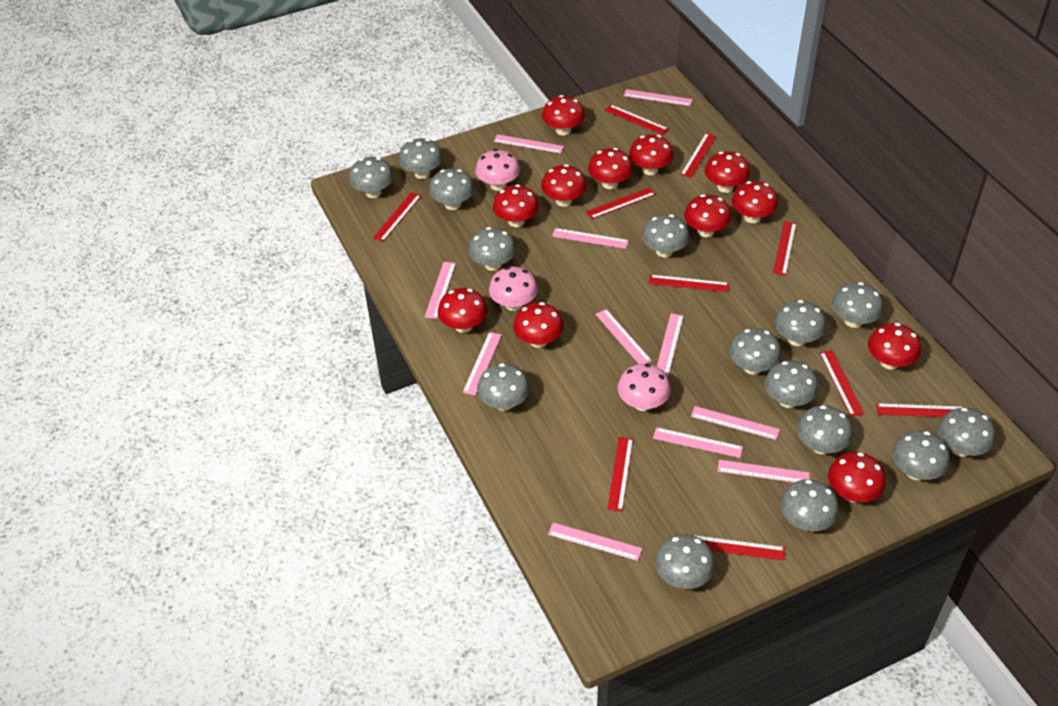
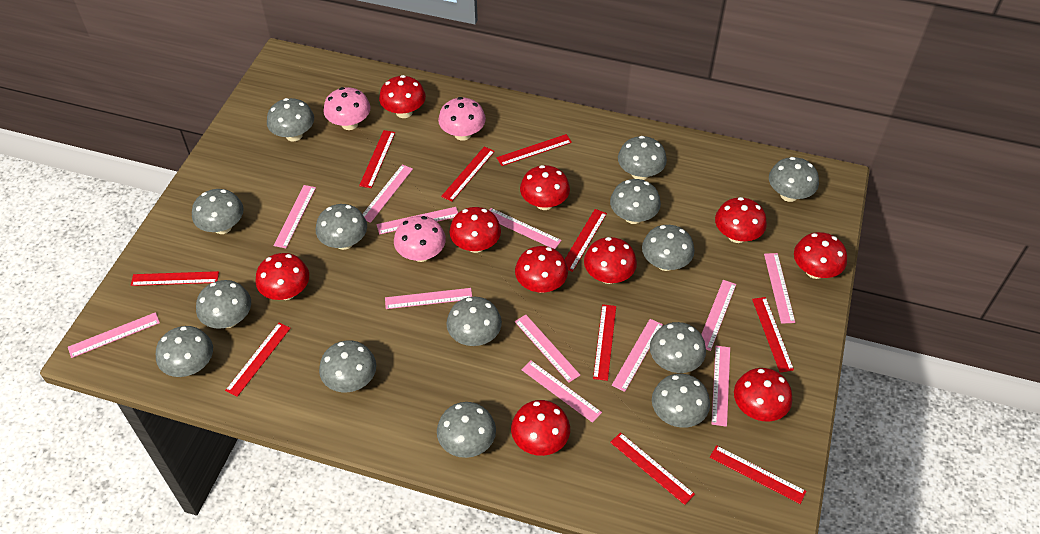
grey mushroom: [349,157,394,198] [398,138,443,179] [429,168,474,210] [468,227,516,271] [477,363,530,411] [642,214,690,258] [655,534,715,589] [729,328,781,375] [765,361,818,408] [774,300,826,346] [780,479,839,531] [797,405,853,454] [832,282,883,328] [892,431,950,480] [938,408,995,457] = 15 -> [156,326,213,377] [192,189,244,234] [196,280,251,329] [267,98,314,141] [316,204,367,250] [319,340,376,392] [437,402,496,458] [447,297,502,346] [610,179,661,224] [618,136,667,180] [642,225,694,271] [650,322,706,373] [652,373,710,428] [769,157,819,202] = 14
pink ruler: [425,262,456,319] [463,332,502,396] [494,134,564,154] [548,523,642,561] [552,228,629,249] [595,309,652,364] [624,89,693,106] [653,427,743,458] [657,313,684,376] [691,406,780,440] [718,460,810,483] = 11 -> [68,312,160,358] [273,185,316,248] [363,164,413,223] [377,207,458,235] [385,288,472,309] [489,208,562,249] [515,315,580,383] [521,360,602,423] [612,319,663,392] [701,280,736,351] [711,346,730,427] [764,253,795,324] = 12
red mushroom: [438,288,487,333] [493,185,539,227] [513,302,564,348] [541,164,587,207] [542,95,585,136] [588,148,633,189] [629,134,674,175] [684,194,731,237] [705,151,750,193] [732,181,778,223] [828,452,886,502] [868,323,921,370] = 12 -> [256,253,309,300] [379,75,426,118] [449,207,501,253] [511,400,570,456] [515,246,568,293] [520,165,570,210] [584,237,637,284] [715,197,767,243] [734,368,792,422] [794,232,847,279] = 10

